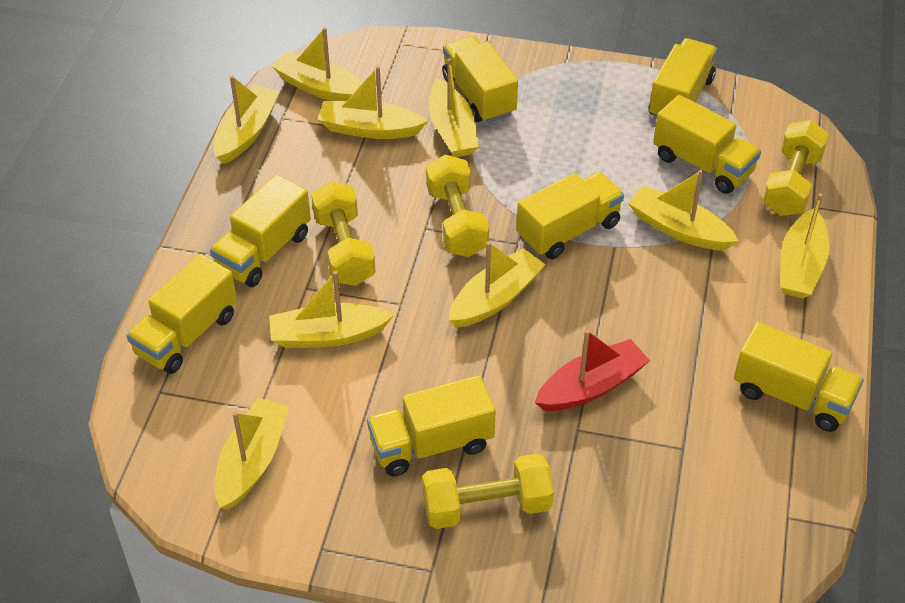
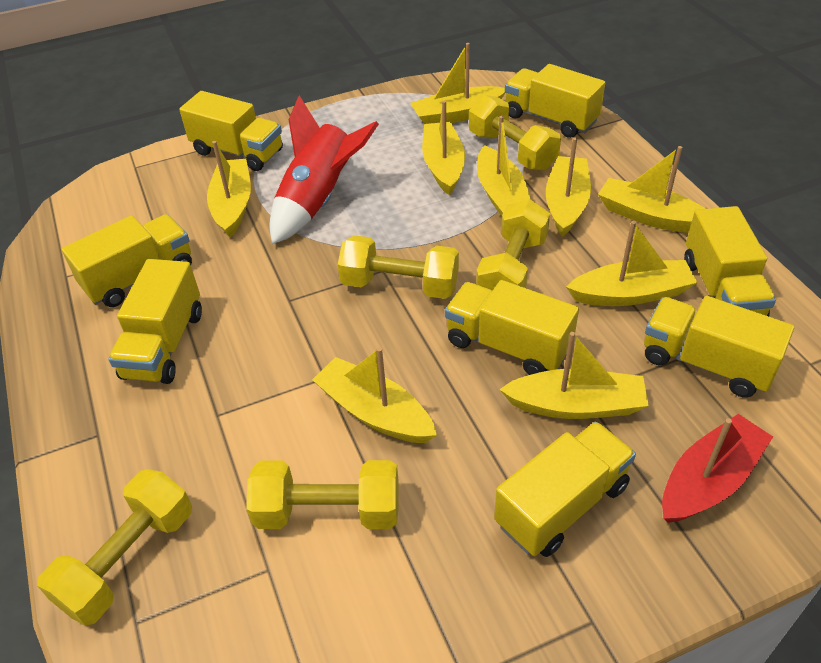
red rocket: none = 0 -> [269,95,379,244] = 1
yellow dumbbell: [311,181,376,286] [422,454,554,529] [426,154,489,257] [763,120,829,216] = 4 -> [37,469,192,626] [246,460,399,529] [338,235,459,299] [469,95,561,171] [476,199,550,291] = 5

